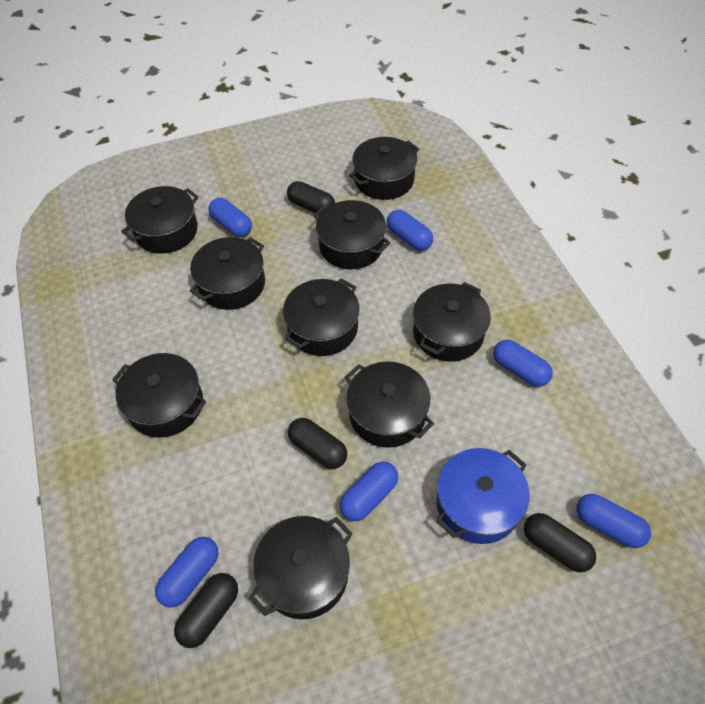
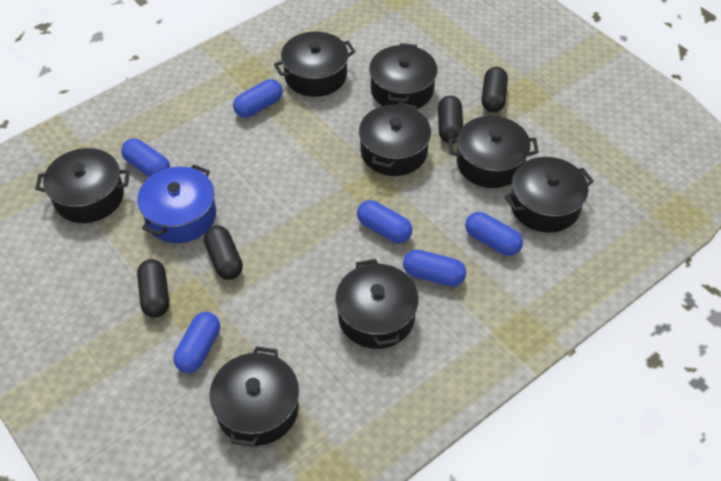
black pot: [112,353,206,438] [121,186,199,254] [190,237,265,310] [249,516,353,620] [283,278,360,356] [313,200,390,269] [345,362,434,448] [349,137,419,200] [413,282,491,362] = 9 -> [35,148,130,223] [210,346,299,447] [274,31,356,97] [335,259,419,349] [359,102,431,176] [369,43,438,109] [448,116,539,188] [504,157,594,233] = 8

